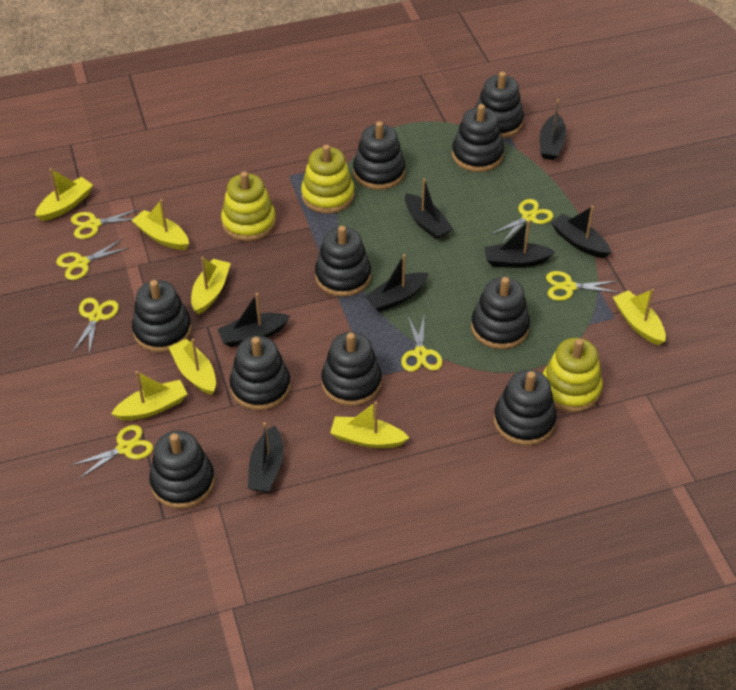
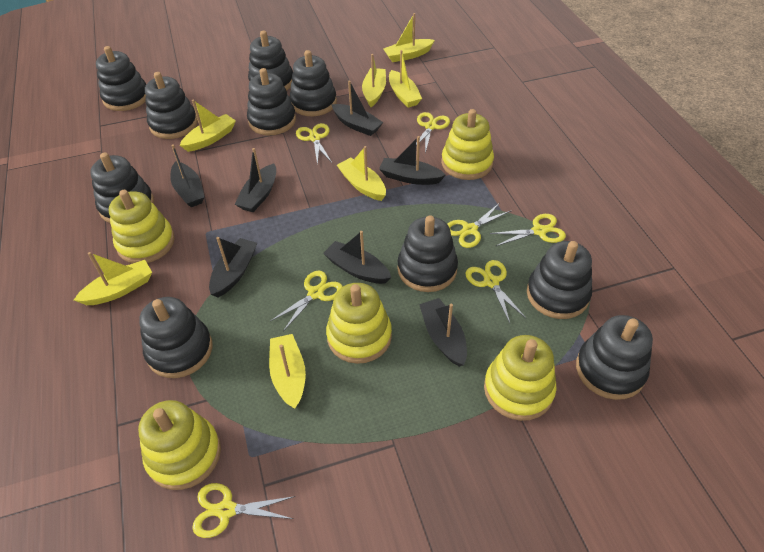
yellow stacking toy: [221,171,276,241] [301,145,354,214] [543,338,603,412] = 3 -> [109,190,175,263] [138,400,221,490] [326,283,392,364] [441,109,494,180] [484,335,557,421] = 5

